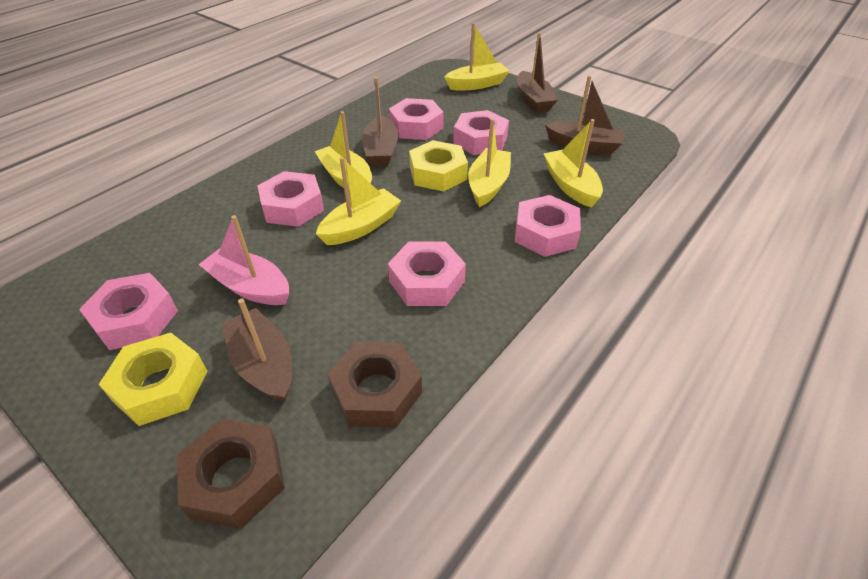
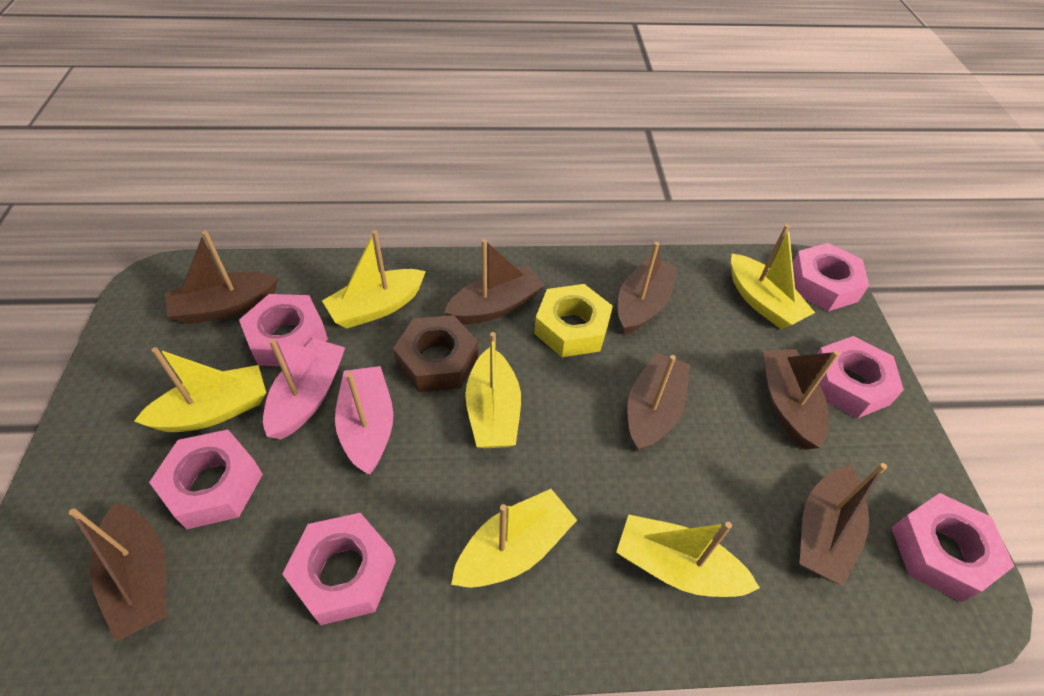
brown boat: [222,299,292,402] [362,77,399,167] [517,32,558,113] [545,76,625,155] = 4 -> [69,502,167,642] [165,231,279,324] [444,239,545,324] [618,242,678,335] [627,353,690,452] [763,349,840,450] [799,463,887,586] = 7
brown nut: [177,419,285,529] [327,342,422,428] = 2 -> [393,315,478,392] = 1
pink boat: [198,215,289,305] = 1 -> [263,338,345,440] [335,366,393,474] = 2
yellow boat: [314,111,372,189] [316,157,401,245] [444,23,509,91] [468,118,511,207] [544,119,603,208] = 5 -> [134,347,266,432] [322,230,426,328] [451,489,577,588] [465,332,521,448] [616,514,760,597] [731,224,815,329] = 6
yellow nut: [99,333,207,426] [409,140,468,191] = 2 -> [534,284,613,357] = 1

